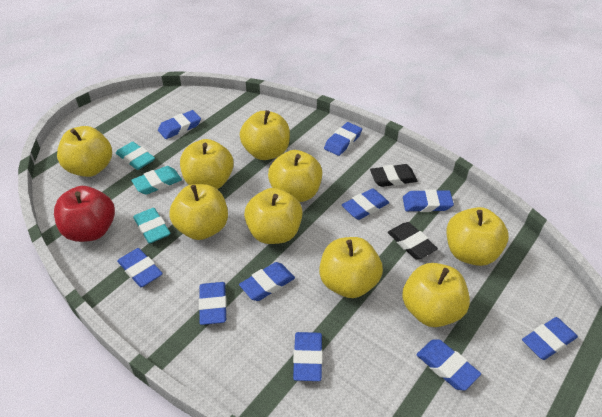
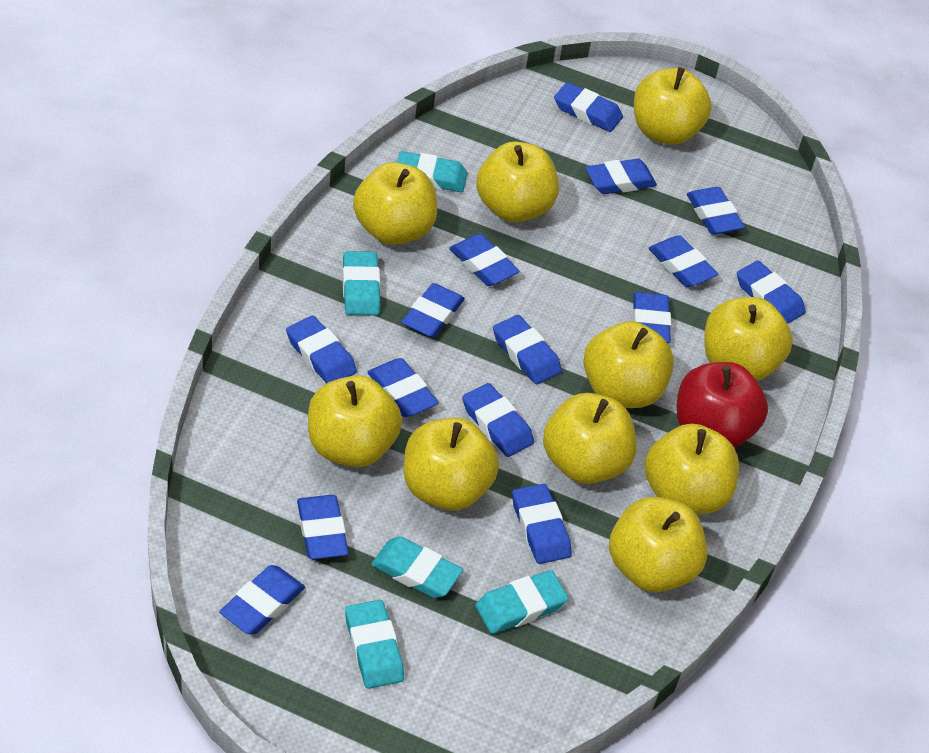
black eraser: [370,164,417,187] [388,222,438,259] = 2 -> none = 0
blue eraser: [117,248,163,287] [158,110,201,139] [199,282,227,325] [239,262,295,301] [293,332,323,381] [324,122,362,156] [342,188,390,220] [403,189,454,212] [416,340,481,391] [522,317,578,360] = 10 -> [219,565,305,635] [286,315,357,383] [297,495,349,559] [367,358,439,417] [402,283,465,338] [449,234,520,286] [462,383,534,457] [493,315,562,384] [512,484,572,564] [554,82,623,132] [585,159,657,194] [632,292,671,343] [648,235,718,287] [687,187,745,235] [737,260,806,324] = 15
turquoise eraser: [116,142,155,170] [131,166,182,195] [133,208,171,244] = 3 -> [343,251,380,315] [345,600,404,689] [371,537,463,598] [397,151,467,192] [475,570,568,634] = 5
yellow apple: [57,126,112,177] [169,184,228,240] [180,139,234,189] [240,110,290,160] [244,188,303,244] [268,150,322,202] [319,237,383,298] [402,263,470,327] [447,207,509,266] = 9 -> [308,375,402,467] [353,162,437,245] [404,418,499,510] [476,142,559,222] [543,393,637,484] [583,321,674,408] [609,497,707,592] [634,67,712,145] [645,424,739,515] [704,297,793,381] = 10

